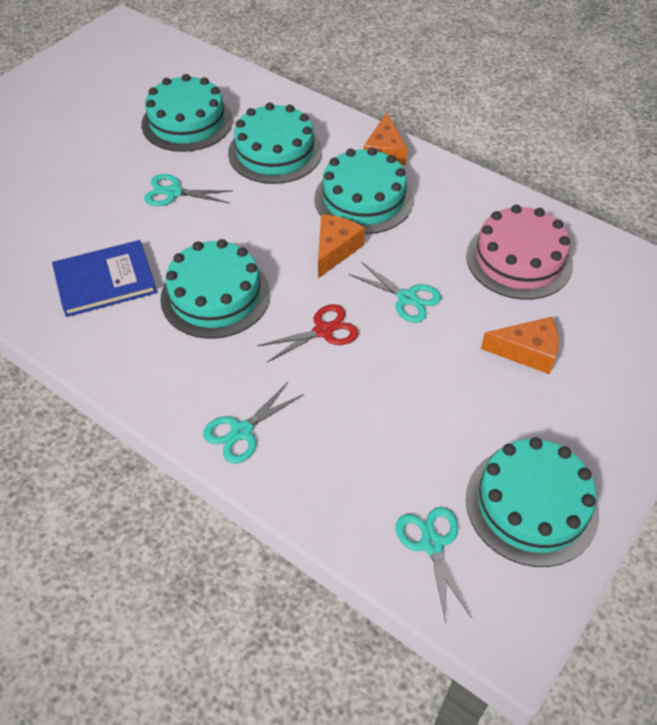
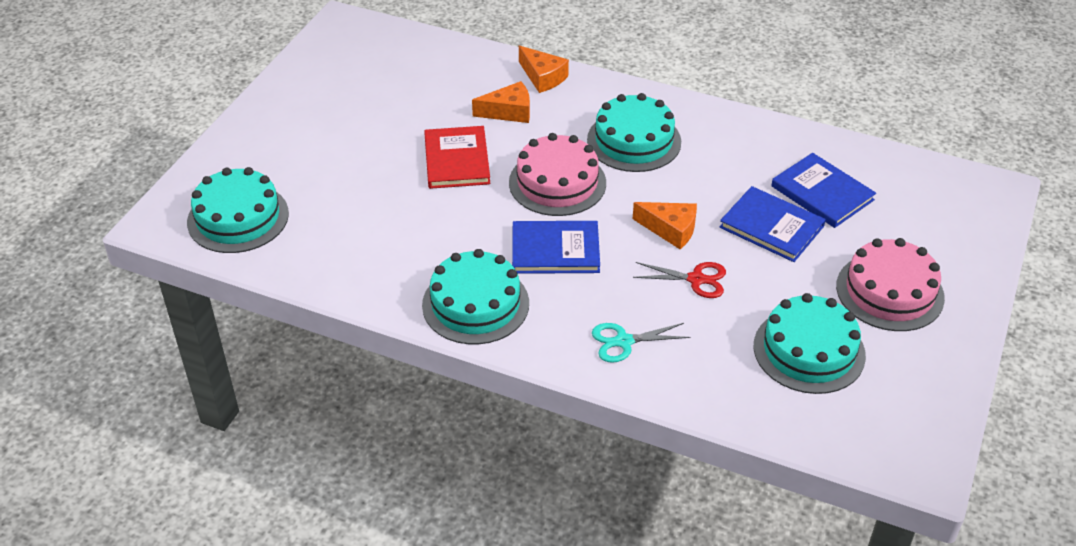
blue book: [52,240,157,317] = 1 -> [512,221,600,274] [719,186,826,262] [771,153,876,228] = 3
pink cake: [466,205,573,300] = 1 -> [509,133,606,216] [836,238,945,331] = 2
red book: none = 0 -> [424,126,490,189] = 1
turquoise cake: [141,74,233,152] [160,239,270,339] [228,103,322,184] [314,147,413,234] [466,437,599,567] = 5 -> [187,167,289,253] [422,249,529,344] [587,93,681,172] [754,293,866,394] = 4
turquoise scissors: [144,174,233,206] [203,382,304,464] [348,262,441,323] [396,507,472,624] = 4 -> [592,323,690,363] = 1

